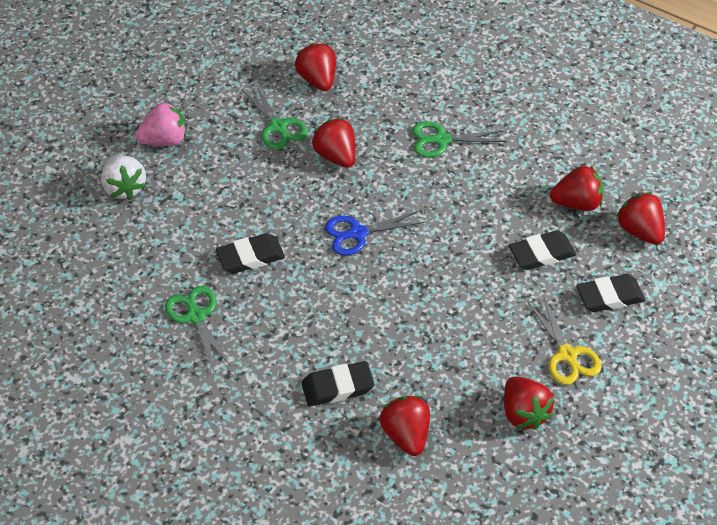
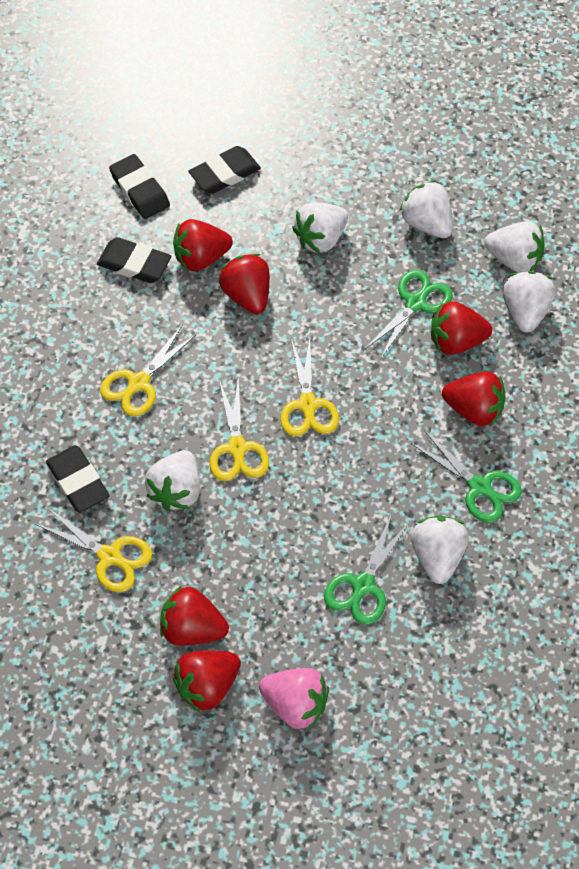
blue scissors: [325,210,425,256] = 1 -> none = 0
white strawberry: [101,155,146,200] = 1 -> [145,450,200,511] [292,202,348,253] [400,180,453,238] [411,516,469,584] [484,221,545,272] [502,271,555,332] = 6
yellow scissors: [528,297,601,385] = 1 -> [36,507,152,592] [100,324,197,417] [209,377,269,481] [280,338,339,437] = 4

